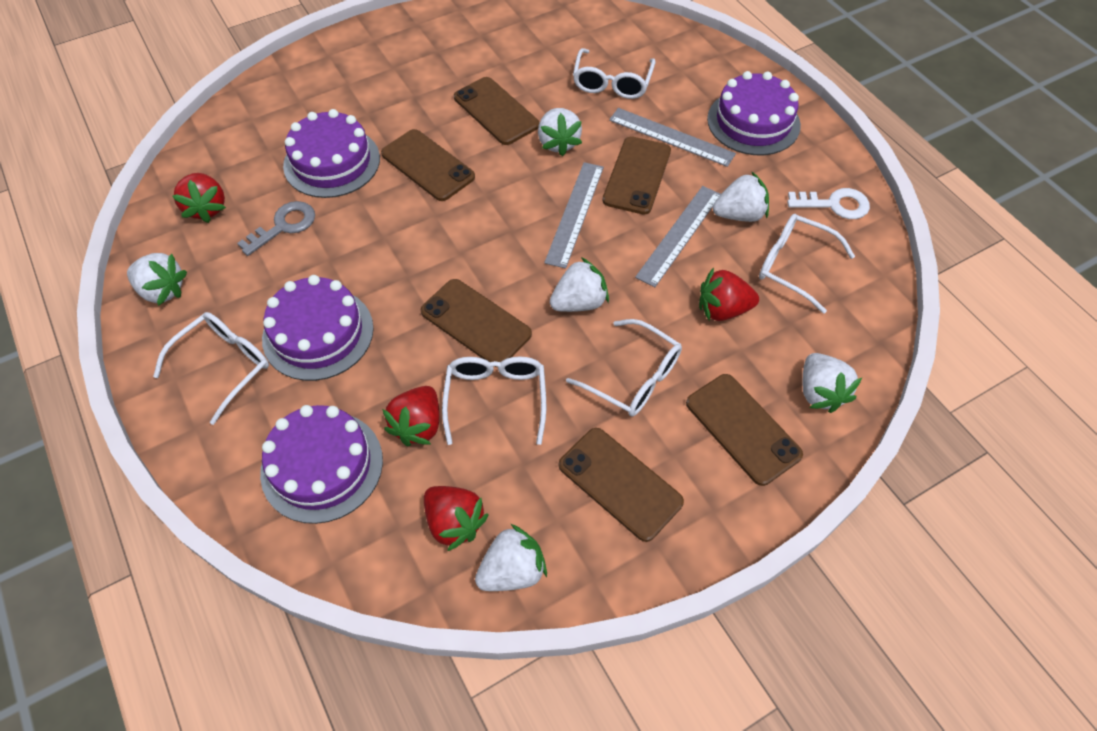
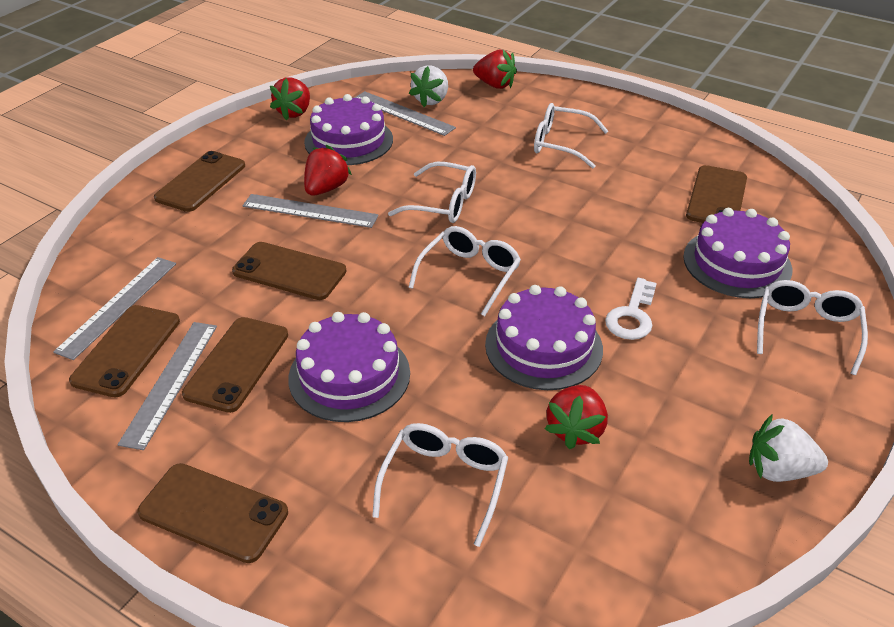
grey key: [237,201,315,256] = 1 -> none = 0
grey ruler: [544,162,604,269] [609,108,736,167] [635,186,721,287] = 3 -> [53,257,176,360] [117,322,217,450] [242,194,379,228] [354,91,456,136] = 4
white strawberry: [127,253,187,306] [475,524,547,591] [538,108,582,156] [550,257,609,312] [713,171,769,222] [803,353,862,413] = 6 -> [409,65,448,107] [749,414,828,482] = 2

